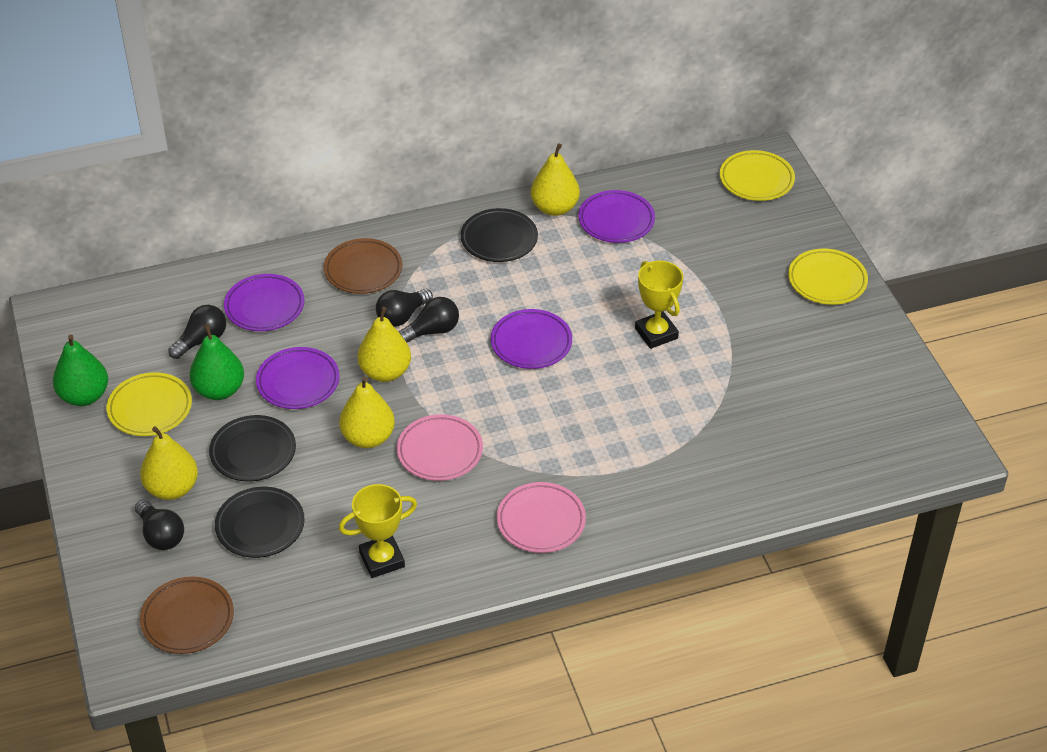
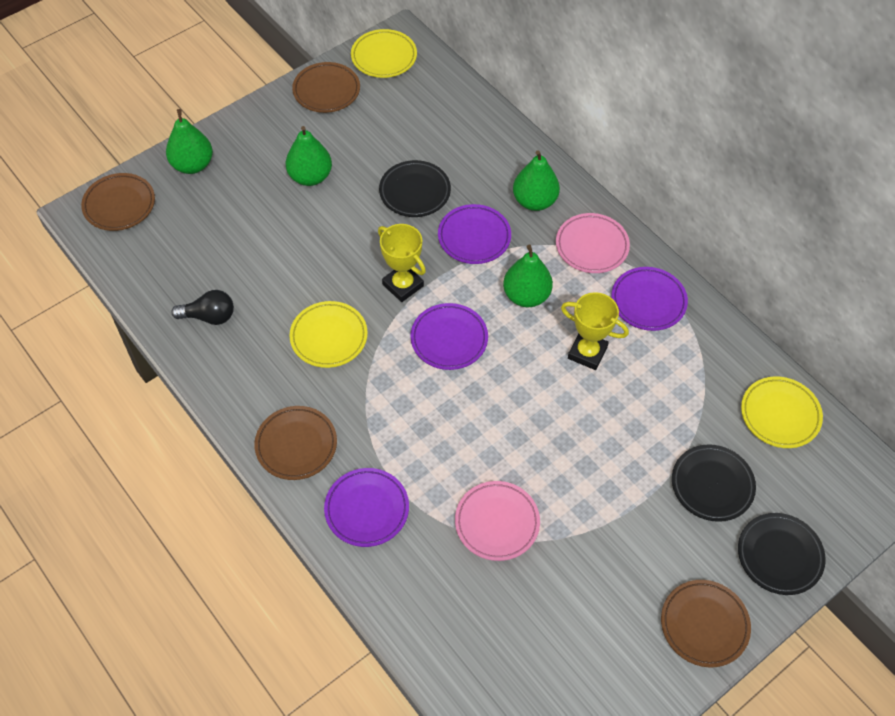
black light bulb: [135,500,184,550] [168,305,226,359] [376,289,433,327] [398,297,459,342] = 4 -> [171,290,234,325] = 1
brown plate: [140,577,234,654] [324,238,403,294] = 2 -> [81,173,155,231] [254,406,337,480] [292,62,360,113] [661,580,751,668] = 4
green pear: [53,335,108,406] [189,324,244,400] = 2 -> [166,109,213,174] [286,126,332,186] [503,245,553,307] [513,150,560,211] = 4
yellow pear: [140,426,198,500] [339,377,395,448] [358,307,411,382] [531,143,580,216] = 4 -> none = 0

